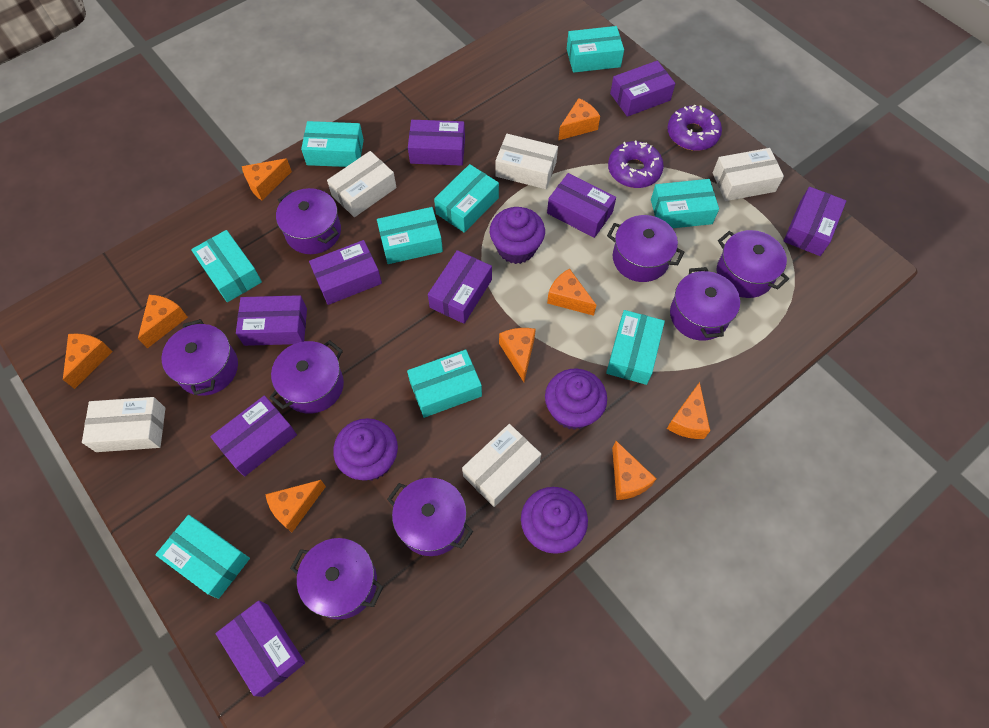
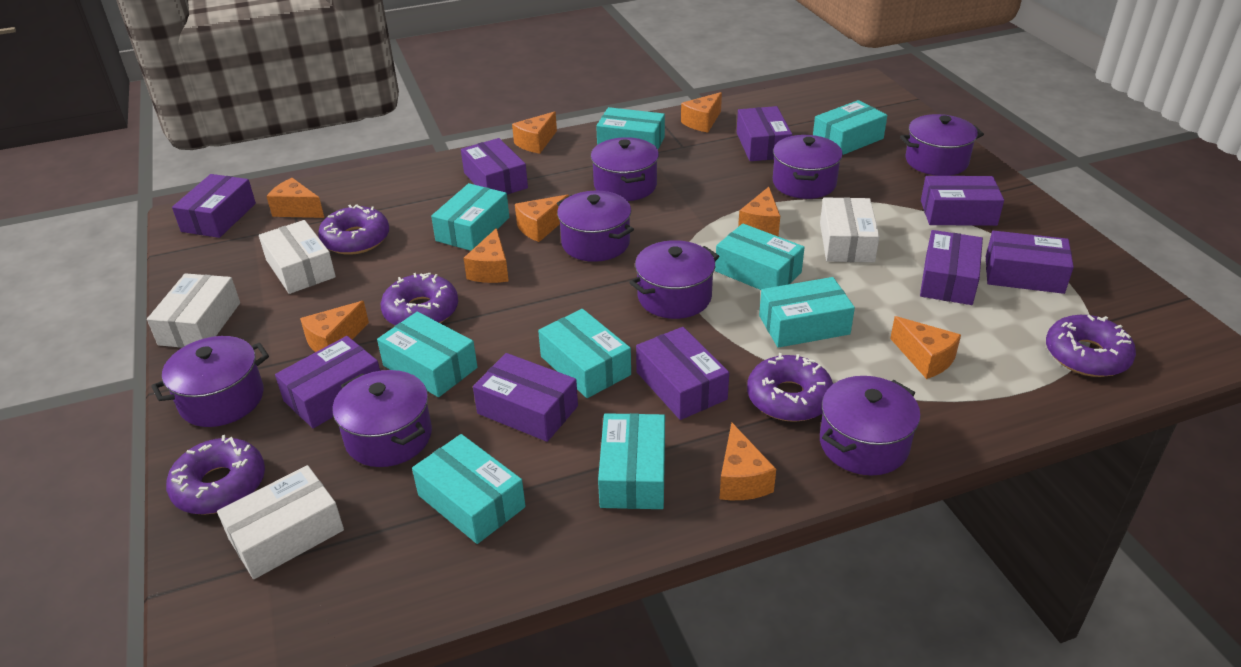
purple cupcake: [333,418,398,481] [490,207,545,264] [521,487,588,554] [545,368,607,430] = 4 -> none = 0
purple donut: [608,140,664,188] [667,105,722,151] = 2 -> [166,435,265,515] [318,204,389,255] [381,273,458,326] [747,353,833,422] [1046,315,1136,377] = 5
white box: [82,397,165,452] [327,151,397,217] [462,424,541,507] [495,134,558,189] [713,148,784,201] = 5 -> [147,273,240,348] [217,465,344,579] [259,220,336,294] [820,197,880,262] = 4

